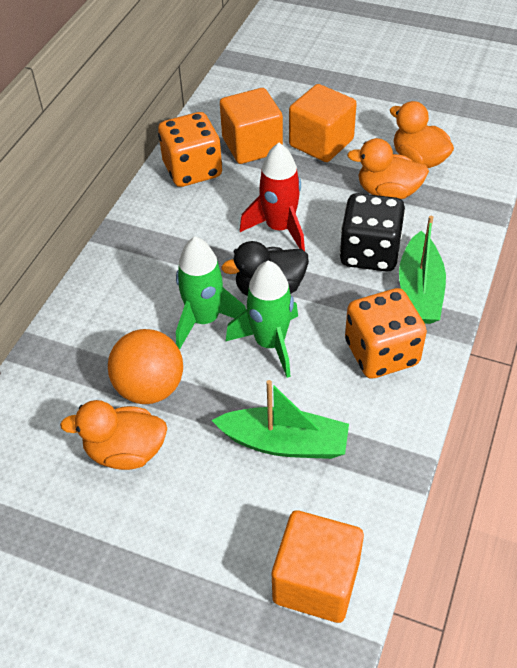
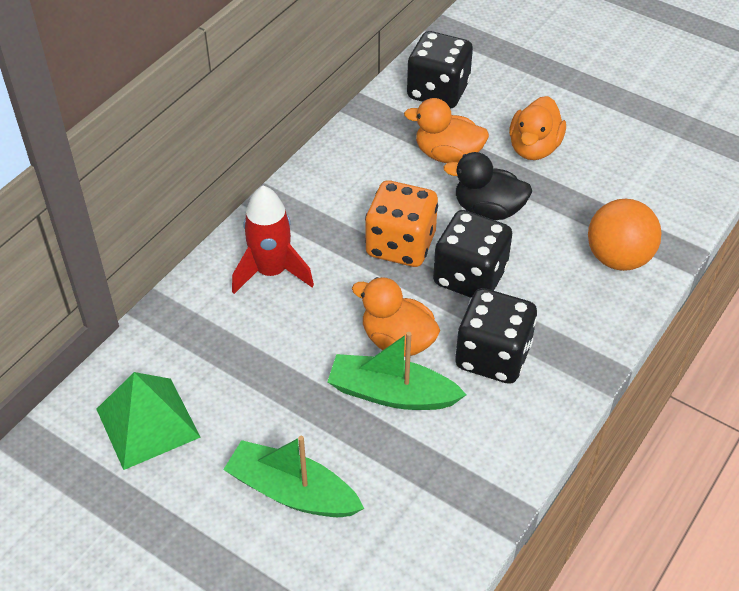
black dice: [339,193,405,272] = 1 -> [407,31,473,108] [433,210,512,298] [455,288,537,384] = 3
green pyramid: none = 0 -> [96,372,201,470] = 1
green rocket: [176,237,246,350] [226,261,298,378] = 2 -> none = 0
orange cube: [220,88,283,164] [272,510,364,623] [289,84,357,162] = 3 -> none = 0
orange dice: [158,112,222,187] [345,288,427,379] = 2 -> [365,180,438,267] = 1

